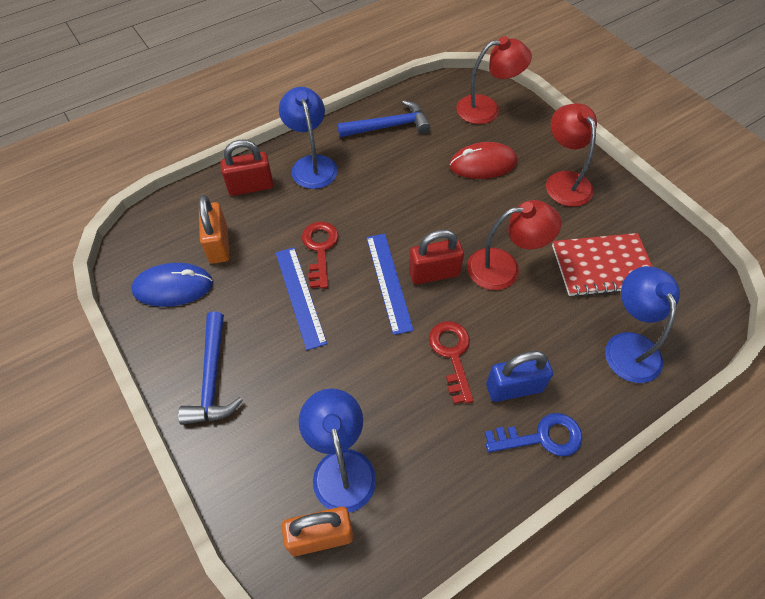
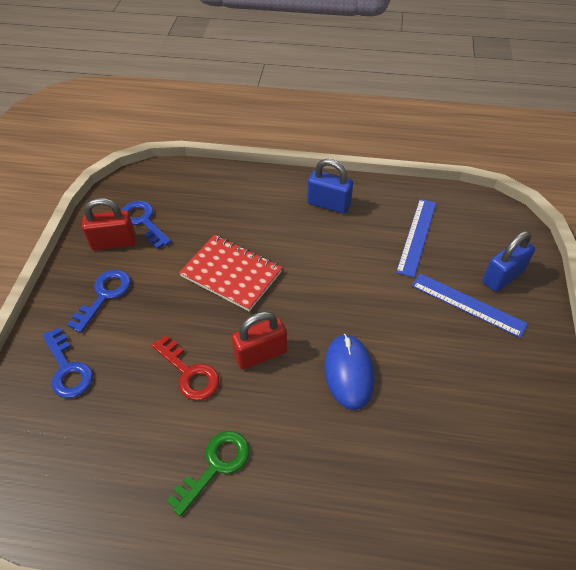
blue hammer: [178,312,243,425] [337,100,430,137] = 2 -> none = 0
blue key: [485,413,582,457] = 1 -> [42,327,93,398] [67,270,131,333] [122,201,171,249] = 3
blue lamp: [279,87,338,189] [299,388,376,512] [605,266,680,383] = 3 -> none = 0
blue padlock: [486,351,553,402] = 1 -> [307,159,353,214] [483,231,535,292] = 2
green key: none = 0 -> [166,431,250,516] = 1
orange padlock: [199,195,229,264] [282,507,353,556] = 2 -> none = 0
red key: [302,221,338,289] [429,321,474,404] = 2 -> [151,335,219,400] = 1
red lamp: [456,36,532,124] [467,200,562,290] [546,103,597,207] = 3 -> none = 0
red mouse: [450,142,517,179] = 1 -> none = 0

